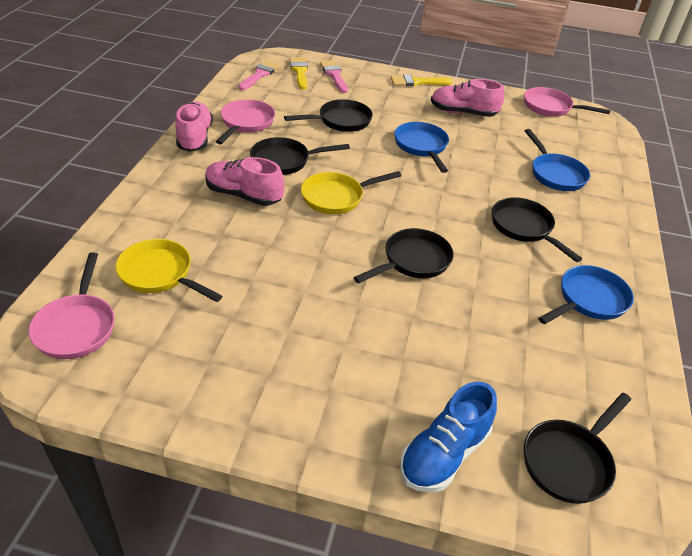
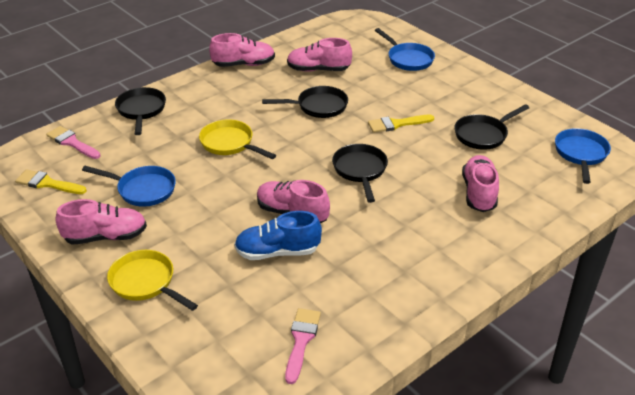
black pan: [250,137,350,175] [284,99,373,132] [354,228,454,283] [491,197,582,262] [524,393,631,504] = 5 -> [115,87,166,135] [262,86,348,118] [332,144,388,203] [454,104,529,150] = 4
pink pan: [28,253,115,359] [216,99,275,145] [524,87,610,117] = 3 -> none = 0
pink shoe: [176,101,213,152] [205,157,285,206] [431,79,505,117] = 3 -> [56,199,147,245] [209,33,275,67] [257,180,330,223] [287,38,352,72] [462,155,499,212] = 5

